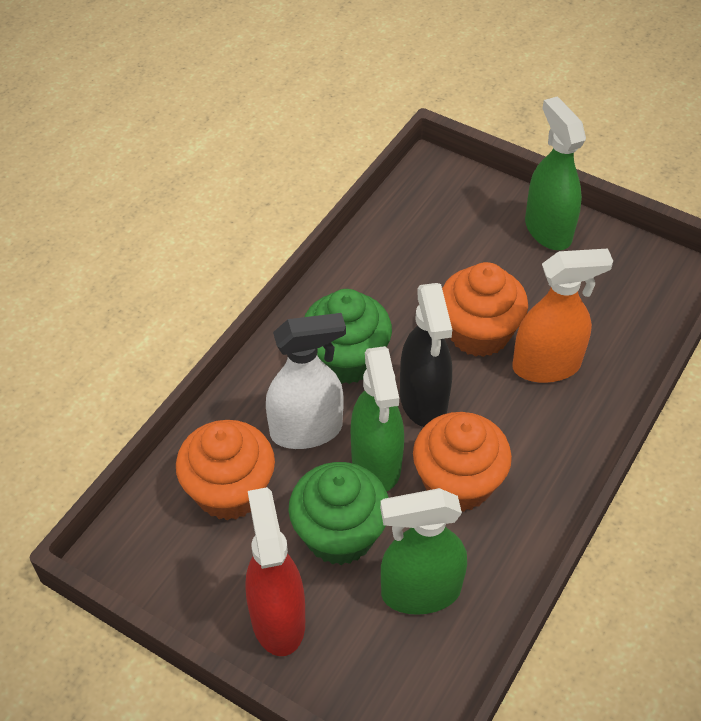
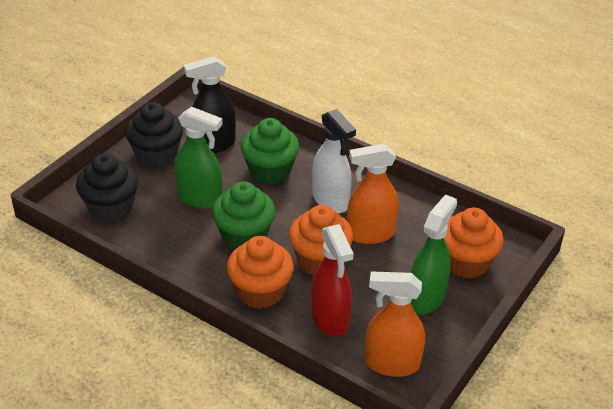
black cupcake: none = 0 -> [76,153,138,222] [125,102,183,168] = 2
green spray bottle: [351,346,404,491] [380,488,467,615] [525,96,586,250] = 3 -> [175,107,223,209] [410,194,457,315] = 2
orange spray bottle: [512,248,613,383] = 1 -> [347,144,399,244] [365,272,425,377] = 2

